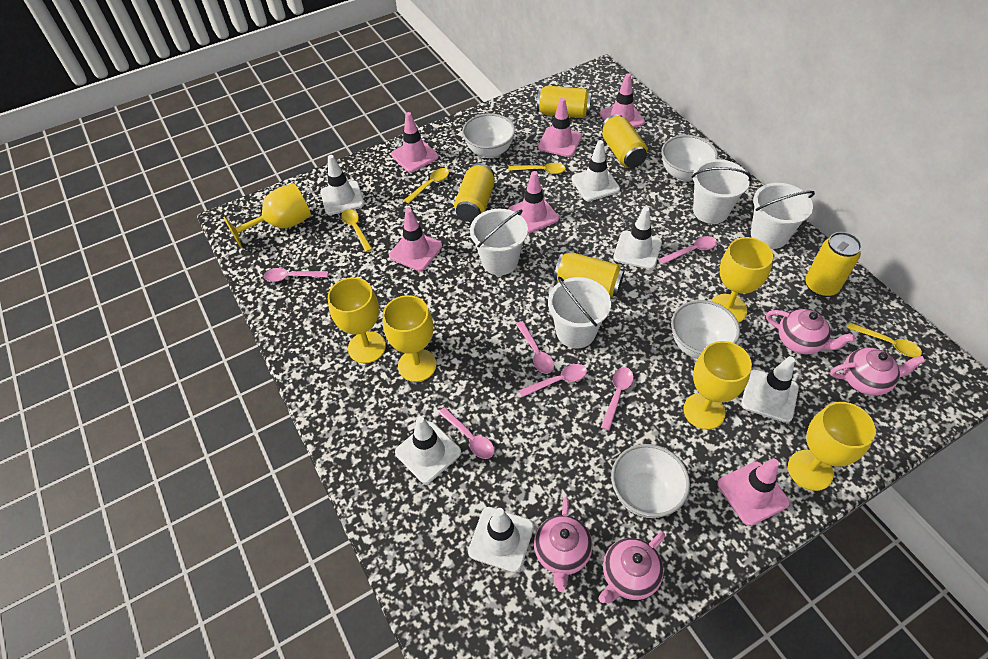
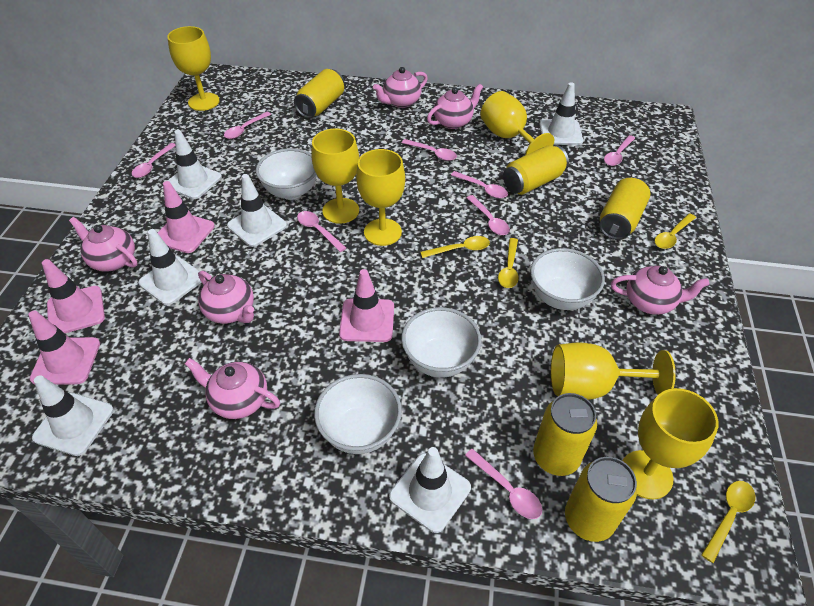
pink spoon: [264,268,328,282] [438,407,494,459] [516,321,554,374] [519,364,587,397] [601,367,633,430] [659,236,717,264] = 6 -> [132,143,175,178] [224,112,271,139] [297,211,346,252] [402,139,457,161] [451,171,508,198] [465,449,542,519] [467,195,510,235] [604,135,635,166] = 8
pink teapot: [534,497,593,592] [598,532,665,603] [766,309,855,354] [830,348,925,396] = 4 -> [69,217,138,271] [185,358,280,419] [198,271,254,324] [373,67,428,108] [427,84,483,129] [611,266,710,315] = 6
pink traffic cone: [389,208,442,271] [391,112,439,173] [508,171,559,234] [538,98,582,157] [600,73,645,128] [718,459,790,526] = 6 -> [28,310,100,385] [42,259,105,333] [158,181,215,253] [339,269,394,342] = 4
white bucket: [470,209,528,275] [548,276,611,348] [692,159,752,224] [751,183,815,249] = 4 -> none = 0

